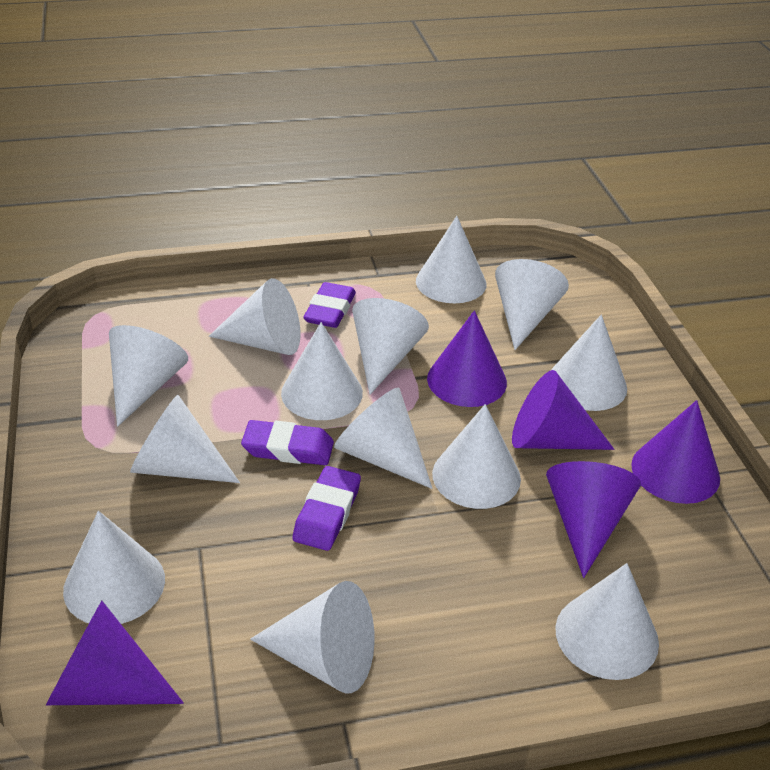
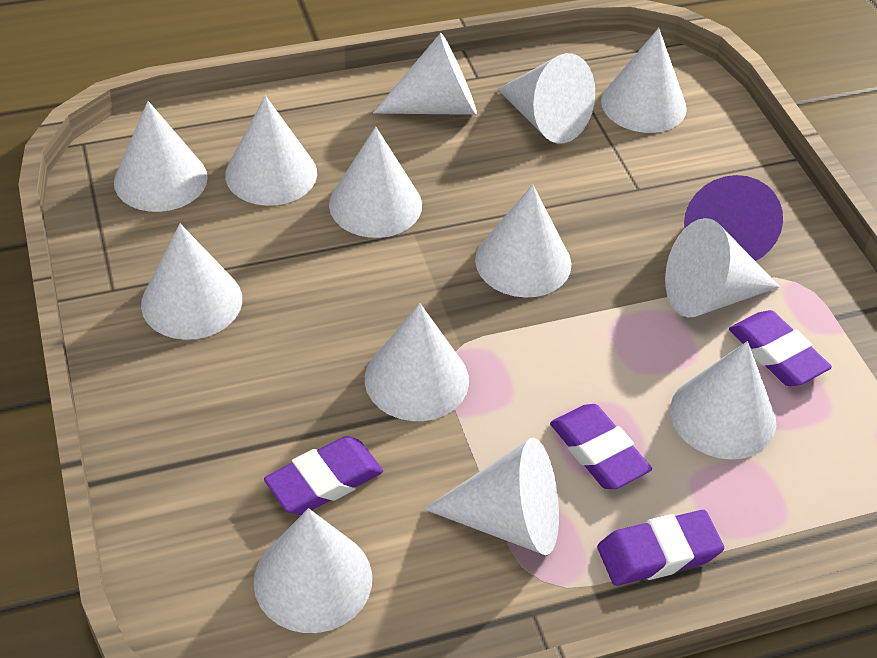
purple cone: [46,601,184,705] [427,310,507,407] [512,370,614,450] [546,461,641,578] [631,400,720,504] = 5 -> [684,175,783,261] = 1
purple eraser: [241,420,334,465] [293,466,361,551] [303,282,356,328] = 3 -> [264,436,383,515] [550,404,652,489] [597,510,724,586] [729,310,832,386] = 4

